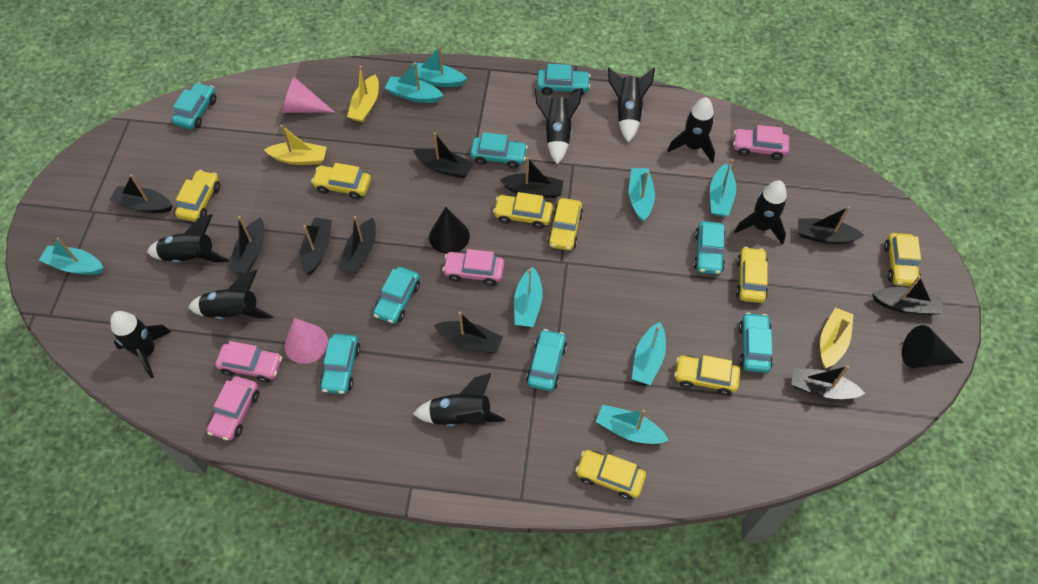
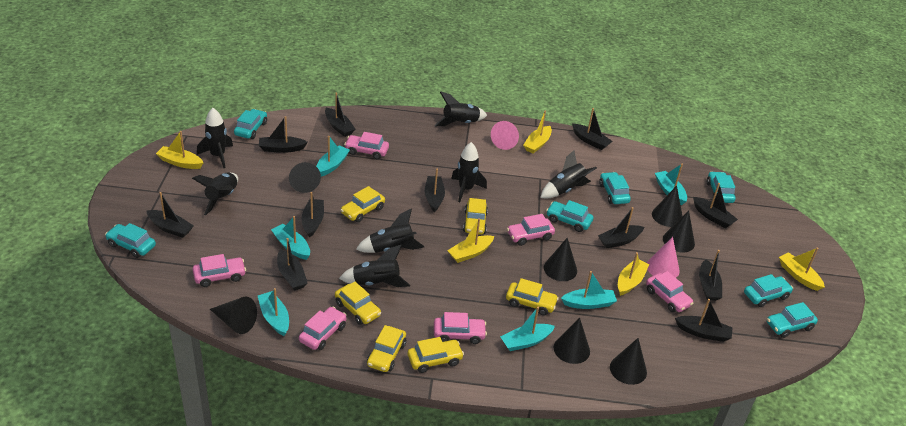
black boat: [110,174,173,213] [228,216,264,273] [300,218,332,275] [338,216,376,273] [413,132,473,178] [434,312,503,353] [500,157,563,198] [791,365,865,399] [798,206,865,244] [872,276,942,315] = 10 -> [146,192,194,238] [259,116,308,153] [277,238,308,291] [302,192,324,238] [325,93,356,137] [425,169,445,213] [572,108,612,150] [598,207,644,248] [675,299,733,342] [693,183,738,228] [699,250,722,301] = 11
black cone: [429,207,470,254] [902,325,964,368] = 2 -> [210,297,257,334] [289,162,321,193] [544,238,577,281] [553,317,590,364] [610,338,647,385] [652,186,682,227] [663,210,695,253] = 7
black rocket: [110,311,171,378] [147,214,229,263] [188,270,273,319] [413,373,505,426] [535,88,582,165] [608,68,655,143] [668,97,715,163] [734,180,787,245] = 8 -> [192,173,238,215] [197,108,233,168] [339,244,410,287] [356,209,424,253] [434,92,487,126] [451,142,487,202] [540,150,597,199] = 7
pink car: [207,376,259,440] [215,341,282,383] [442,249,504,286] [733,125,789,160] = 4 -> [193,254,246,287] [299,307,347,350] [344,132,389,160] [434,312,487,344] [507,214,555,246] [646,271,694,313] = 6
turquoise boat: [39,237,103,275] [385,62,444,103] [412,46,467,87] [514,267,543,327] [596,405,669,444] [629,168,655,222] [632,322,666,385] [710,159,736,217] = 8 -> [258,288,289,336] [271,216,310,260] [316,136,350,176] [500,307,555,351] [561,271,617,309] [655,163,687,205] = 6
turquoise car: [172,82,216,129] [320,334,360,394] [373,267,420,324] [470,132,528,169] [526,329,567,391] [537,64,591,96] [694,221,726,275] [739,313,773,373] = 8 -> [105,223,156,258] [234,109,267,139] [546,200,594,232] [599,172,631,204] [707,171,736,203] [744,274,793,307] [767,302,818,338] = 7
yellow boat: [264,125,327,165] [347,66,379,122] [820,308,854,368] = 3 -> [156,131,204,169] [447,218,494,263] [523,111,552,153] [618,252,649,296] [779,248,825,291] = 5
yellow car: [175,170,220,222] [311,163,371,200] [493,192,553,229] [547,198,583,251] [575,450,646,500] [674,355,740,395] [736,247,768,303] [884,233,921,286] = 8 -> [335,282,381,325] [340,186,385,222] [367,325,406,372] [408,337,464,373] [463,198,488,235] [506,278,559,315] = 6

